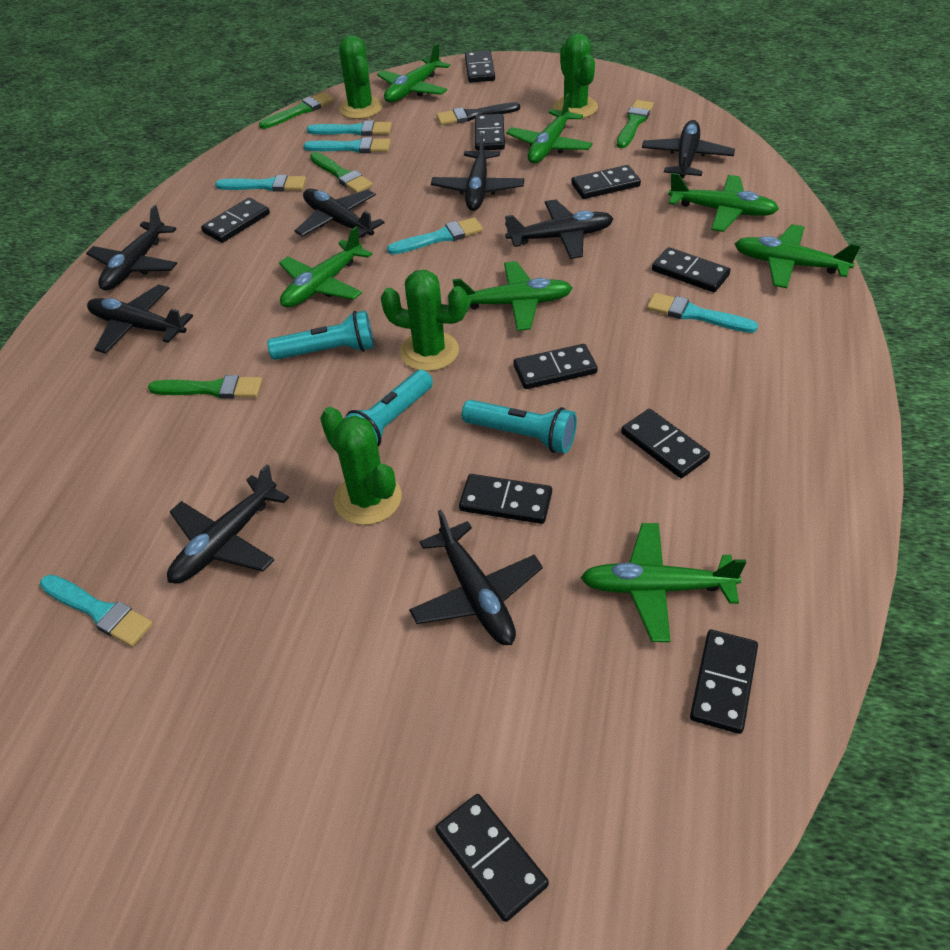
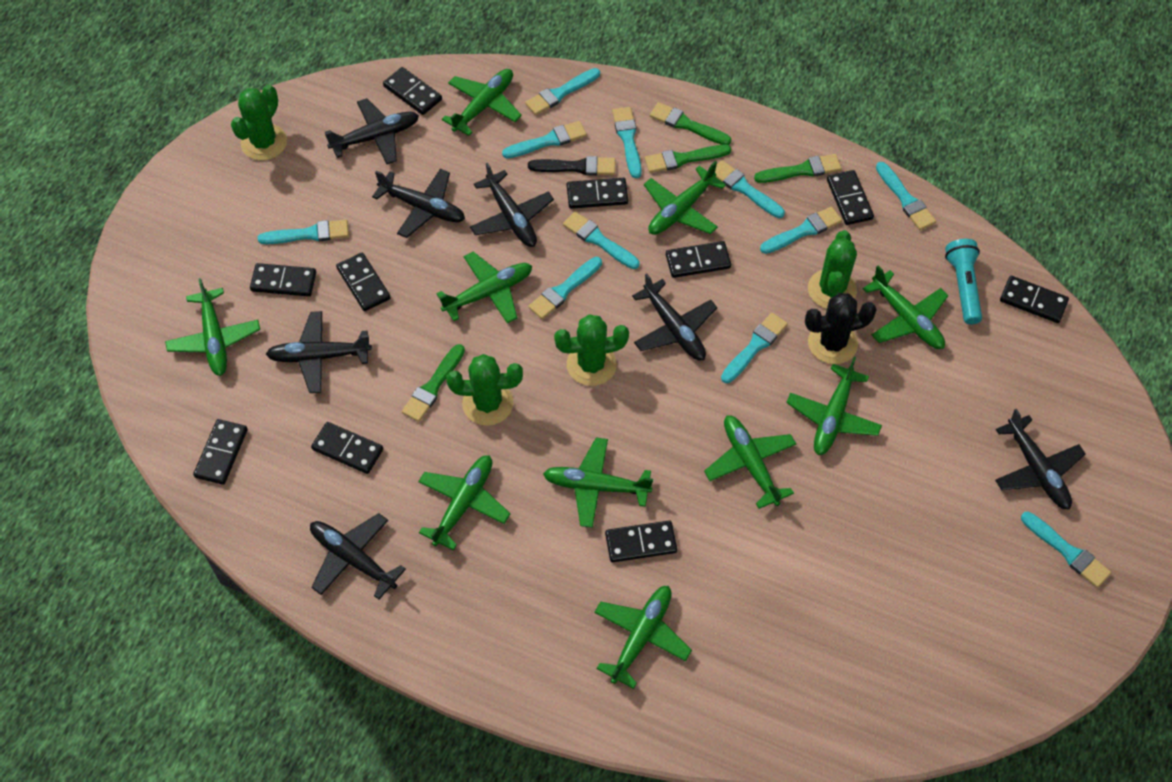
black cactus: none = 0 -> [805,293,877,364] = 1
black plane: [86,205,177,290] [87,284,193,353] [167,464,289,584] [295,189,385,238] [409,510,543,645] [431,132,524,211] [505,199,614,259] [642,120,735,178] = 8 -> [266,311,372,393] [310,513,406,599] [325,98,419,165] [372,169,465,238] [470,163,554,247] [632,274,717,361] [995,409,1086,510] = 7
green plane: [279,226,372,308] [377,43,450,102] [452,261,573,331] [506,93,593,163] [580,523,746,642] [668,173,779,232] [735,224,861,288] = 7 -> [165,278,260,376] [418,455,510,550] [436,252,532,323] [442,69,522,136] [543,438,653,528] [594,586,692,689] [644,161,726,235] [704,415,796,509] [786,357,882,455] [863,266,948,349] = 10
turquoise brush: [40,574,153,647] [215,175,306,192] [303,137,391,153] [307,120,392,136] [387,217,483,254] [647,293,758,333] = 6 -> [258,219,349,244] [502,121,587,158] [525,68,600,115] [528,257,602,319] [563,211,639,269] [612,107,642,178] [715,160,785,218] [721,313,788,383] [760,207,842,254] [876,162,936,230] [1021,511,1111,588] = 11
turquoise flashlight: [267,310,374,360] [345,370,433,447] [462,400,577,453] = 3 -> [945,239,982,325] = 1

